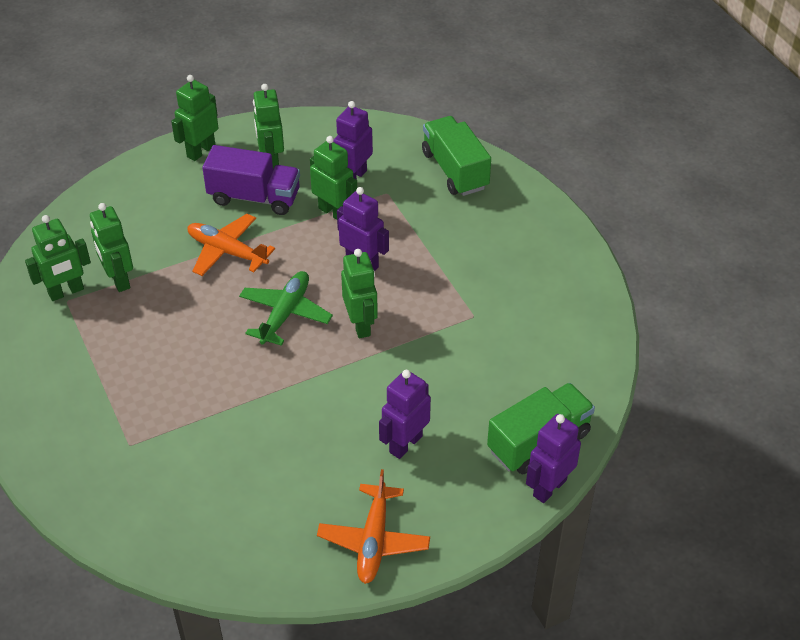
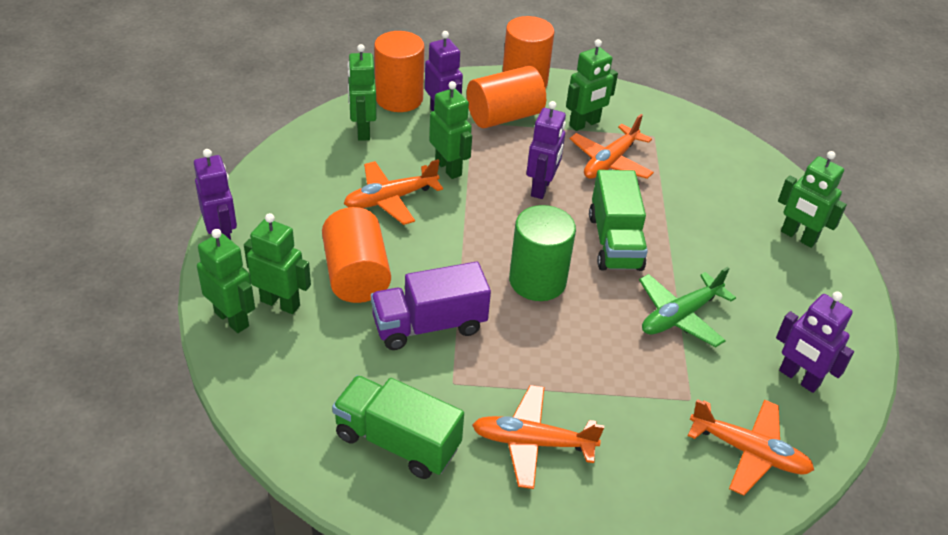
green cylinder: none = 0 -> [509,205,576,301] = 1
orange cylinder: none = 0 -> [322,207,391,303] [374,31,424,112] [466,66,546,128] [502,16,554,88] = 4
orange plane: [188,214,275,276] [317,469,430,584] = 2 -> [344,159,443,225] [472,385,604,489] [570,114,654,179] [688,399,814,496] = 4

